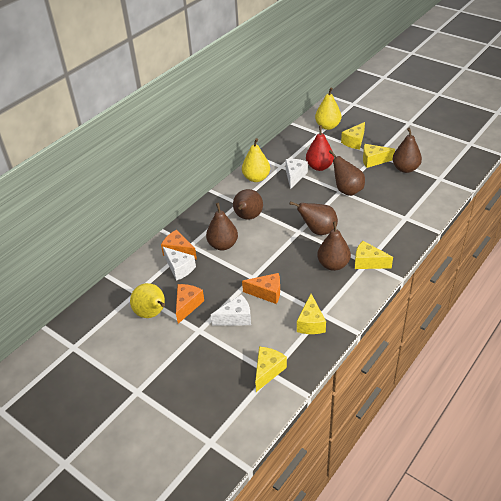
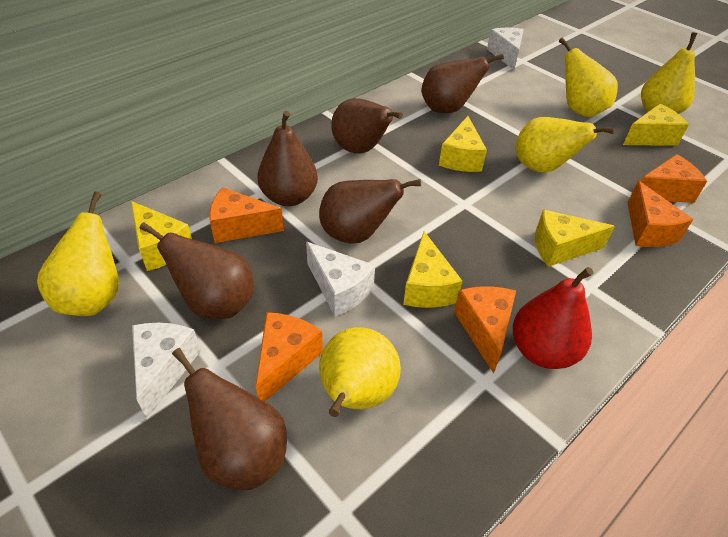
orange cheese: [161,230,197,260] [176,284,204,324] [242,273,280,304] = 3 -> [209,187,284,243] [256,312,323,402] [454,286,516,373] [627,181,693,247] [640,154,707,203] = 5
yellow pear: [130,283,165,318] [242,138,270,182] [315,88,341,130] = 3 -> [37,191,119,316] [319,327,401,417] [515,117,615,173] [559,37,618,117] [641,32,698,114] = 5

